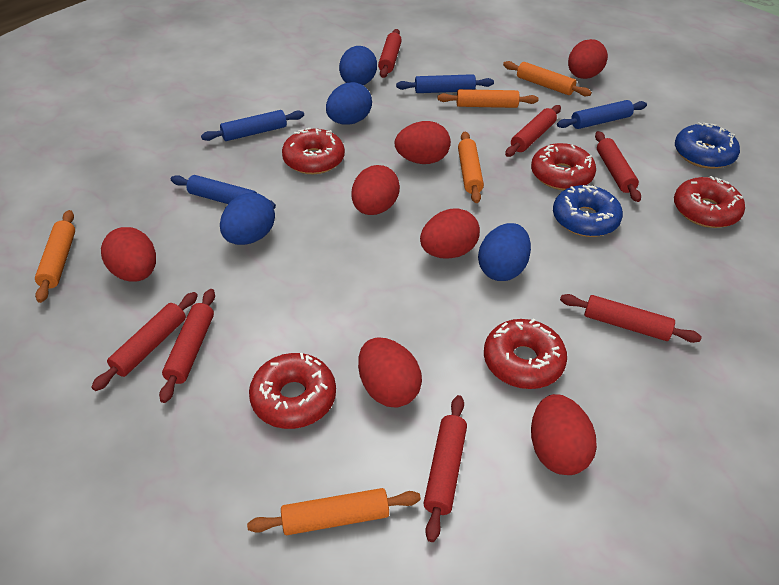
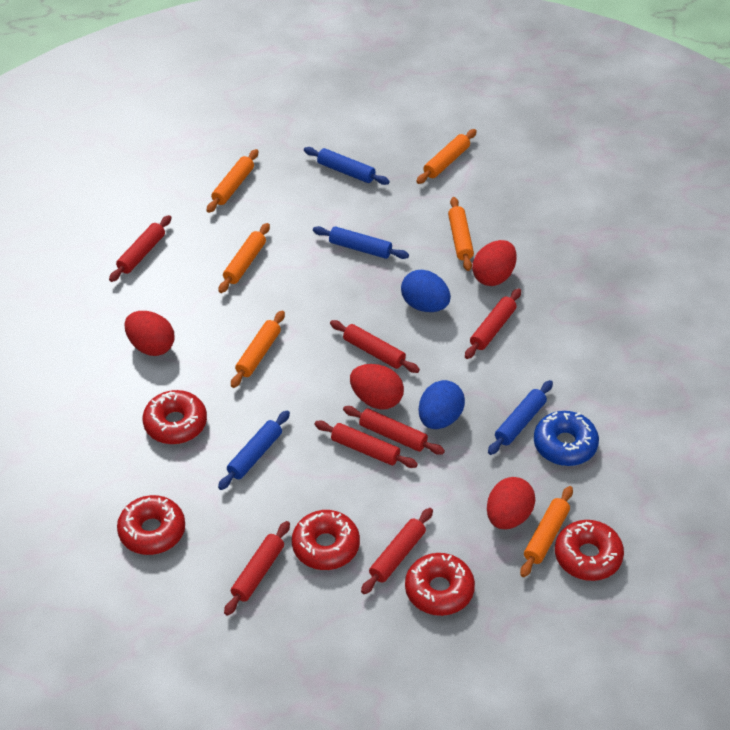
blue donut: [553,185,623,237] [675,122,740,169] = 2 -> [534,411,599,466] = 1
blue egg: [220,193,275,245] [326,82,372,125] [339,46,377,85] [478,223,531,281] = 4 -> [401,270,451,312] [419,380,465,429] = 2
orange rolling pin: [35,210,75,303] [247,488,421,535] [437,89,538,108] [458,132,484,203] [503,61,592,96] = 5 -> [207,149,258,213] [219,223,270,293] [231,310,285,388] [416,129,477,184] [448,197,474,271] [520,486,573,577] = 6
red egg: [101,227,156,282] [351,165,400,215] [358,337,422,407] [395,121,451,164] [420,208,480,259] [531,394,597,475] [568,39,608,79] = 7 -> [124,311,175,356] [350,364,404,410] [472,240,517,286] [487,477,535,529] = 4

